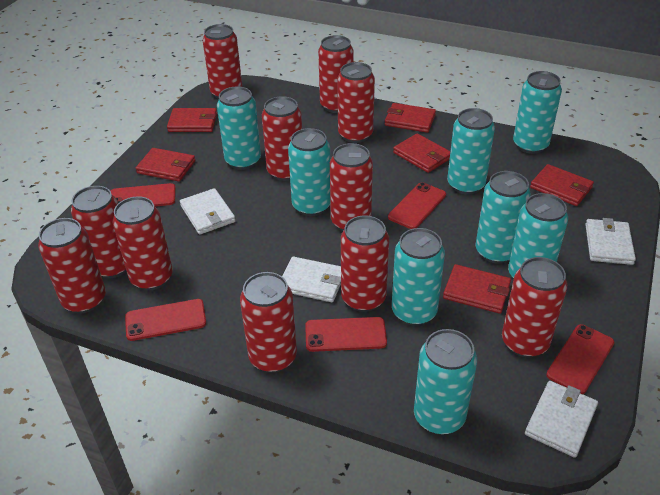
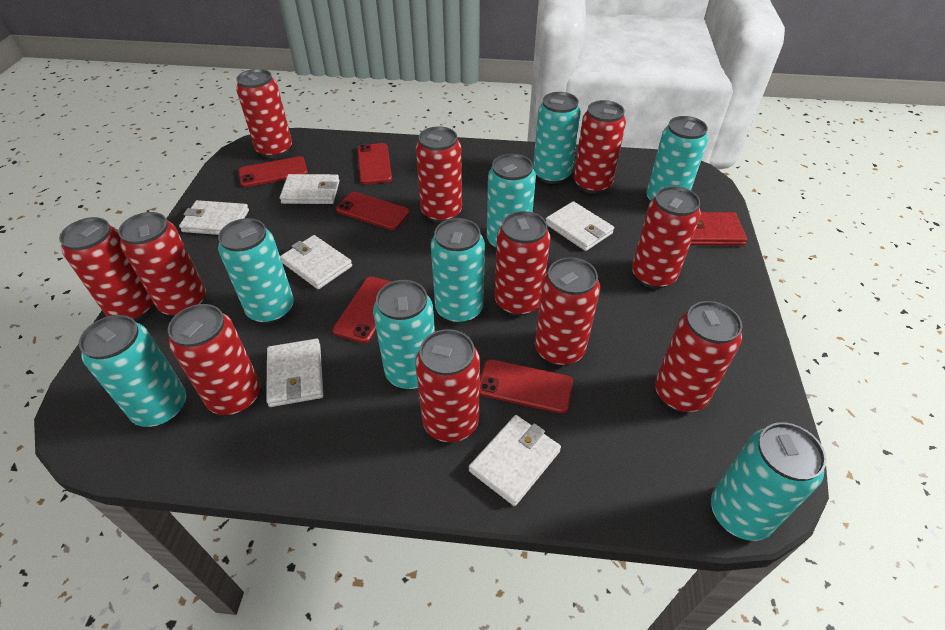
red wallet: [136,148,195,182] [167,108,217,132] [385,103,436,133] [393,133,450,173] [443,264,511,314] [530,164,594,206] = 6 -> [690,212,747,246] = 1
white wallet: [180,188,235,235] [282,257,341,302] [525,381,598,458] [585,218,636,265] = 4 -> [179,200,249,235] [266,339,323,407] [280,174,340,204] [280,235,352,289] [469,415,561,506] [546,201,614,251] = 6

